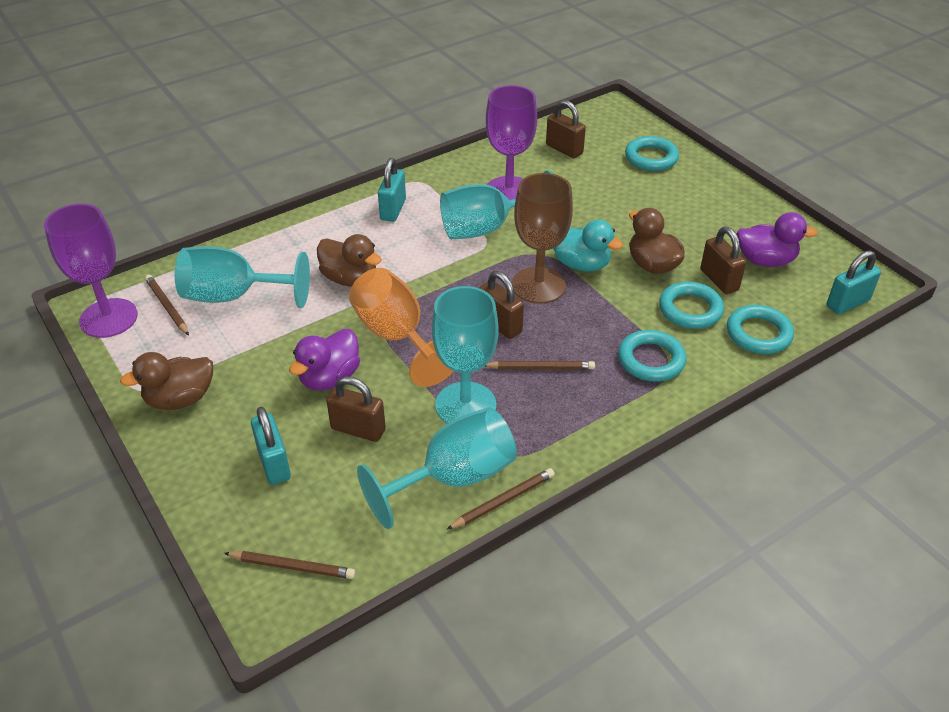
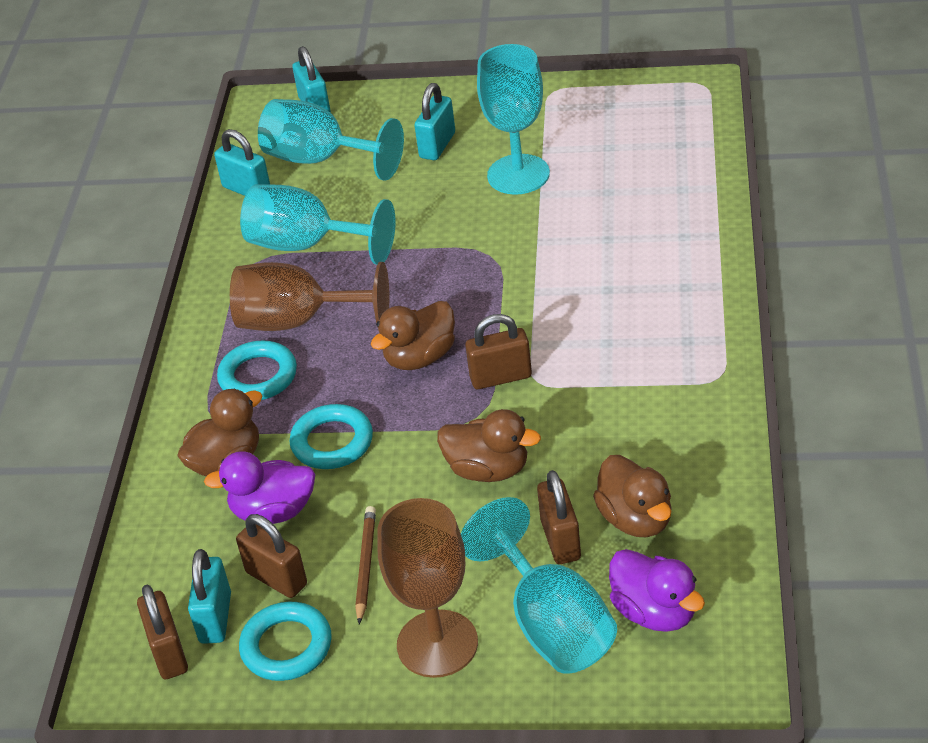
brown duck: [120,352,213,410] [317,234,382,287] [629,208,685,274] = 3 -> [177,389,262,476] [371,301,455,370] [437,409,541,482] [593,455,672,537] = 4
brown goblet: [512,173,573,304] = 1 -> [230,262,390,331] [377,498,478,678] = 2
brown pencil: [145,275,189,335] [224,551,355,579] [446,468,555,530] [486,361,595,370] = 4 -> [355,506,376,624] = 1
orange goblet: [349,268,454,387] = 1 -> none = 0
purple goblet: [44,204,138,338] [486,85,537,200] = 2 -> none = 0
turquoise duck: [553,219,623,272] = 1 -> none = 0
turquoise padlock: [251,407,291,485] [378,158,406,222] [827,251,881,314] = 3 -> [188,549,231,644] [214,129,270,196] [292,46,331,113] [414,83,455,160] = 4
turquoise ring: [618,330,686,382] [625,136,679,171] [659,282,724,329] [727,305,794,354] = 4 -> [217,340,297,400] [239,602,332,681] [289,404,373,469] = 3

